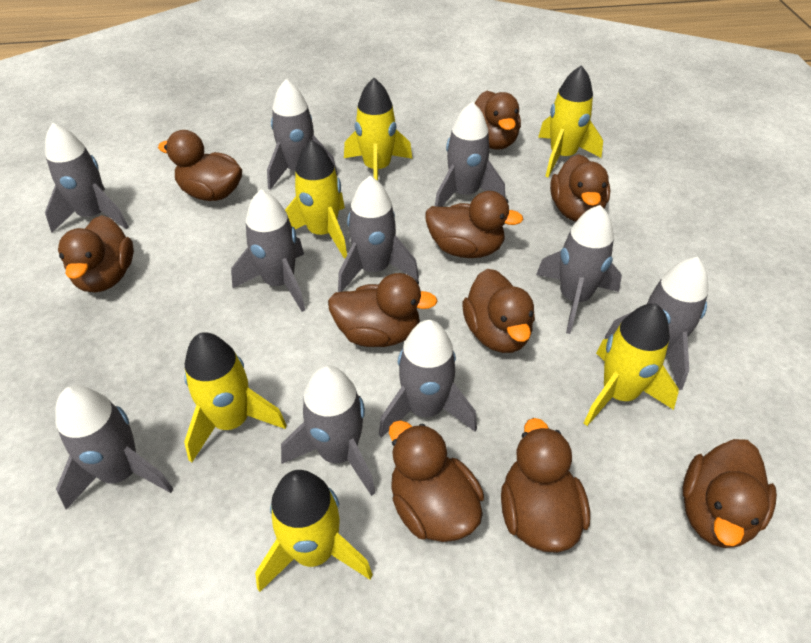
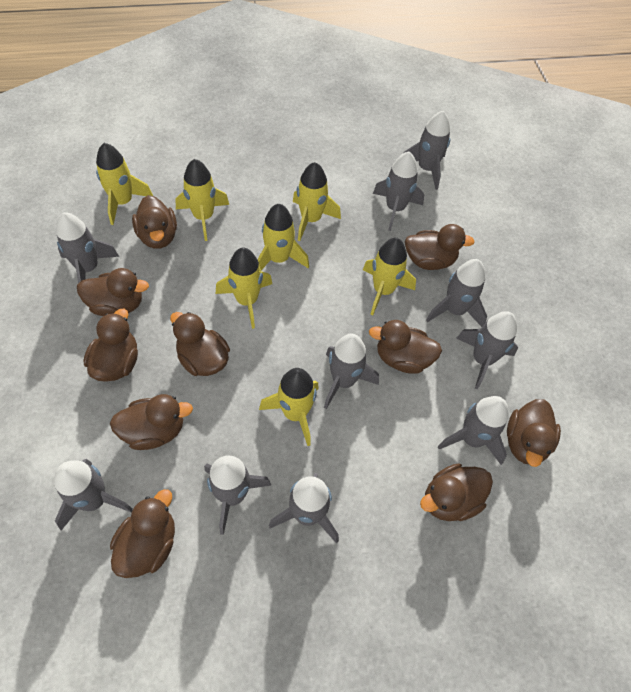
yellow rocket: [184,332,287,463] [255,470,373,592] [285,140,347,259] [344,78,412,181] [538,65,603,178] [584,304,679,426] = 6 -> [96,143,153,225] [175,159,229,241] [216,248,272,329] [258,204,309,270] [259,368,319,446] [293,162,341,241] [363,238,416,315] = 7

